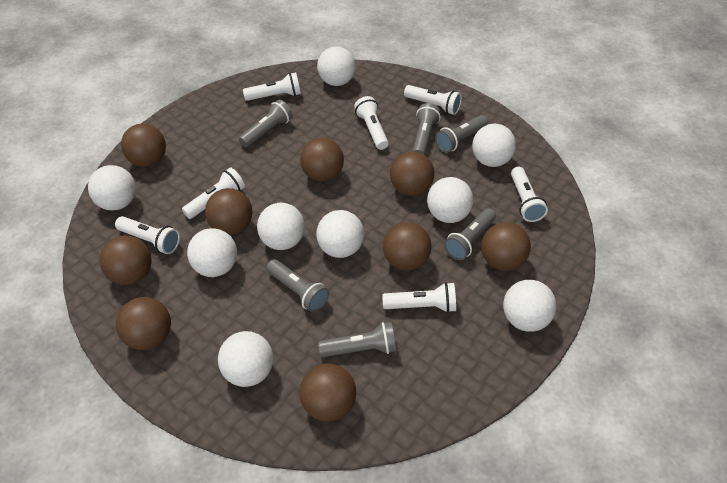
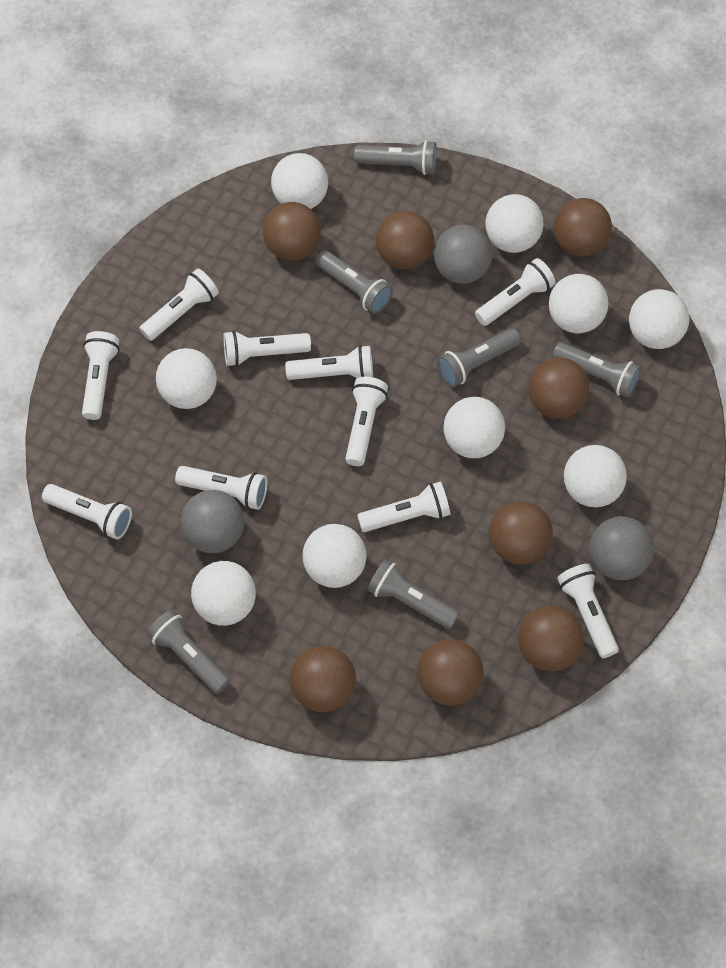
brown ball: [99,236,152,285] [116,297,171,350] [121,124,166,167] [205,188,252,235] [300,138,344,181] [300,364,356,422] [383,222,432,271] [390,151,434,196] [481,222,531,271] = 9 -> [263,202,321,261] [290,646,356,712] [376,210,434,269] [417,639,483,706] [489,501,553,565] [518,606,584,671] [528,358,590,419] [554,198,612,257] = 8
grey ball: none = 0 -> [181,490,244,553] [434,225,493,284] [589,516,654,580] = 3
white flashlight: [115,216,180,254] [182,167,245,219] [243,73,301,101] [354,96,389,150] [382,282,456,313] [404,85,462,115] [511,167,548,222] = 7 -> [42,484,132,539] [82,331,120,420] [139,268,219,341] [175,466,267,510] [223,330,311,367] [285,345,373,380] [345,377,388,466] [357,482,450,532] [475,258,555,326] [557,564,619,658] = 10

